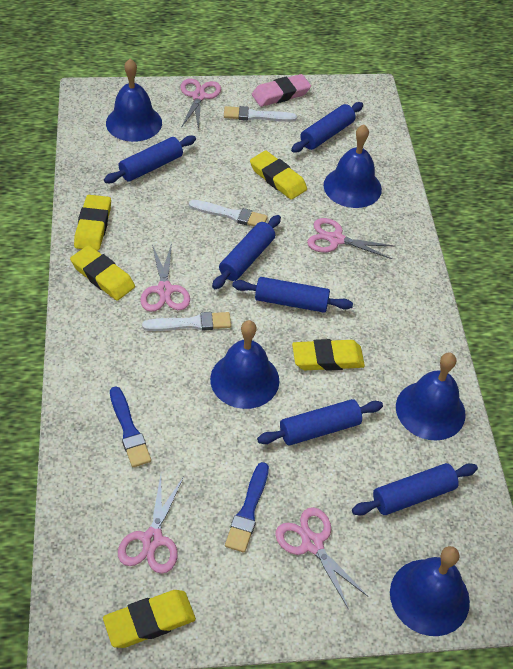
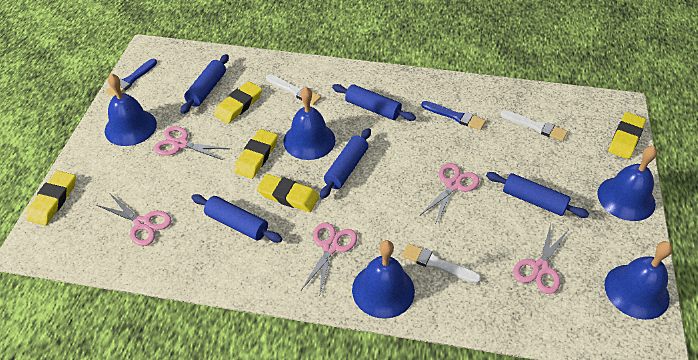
blue rolling pin: [104,135,196,183] [212,215,281,289] [232,277,353,313] [257,399,383,445] [291,102,363,153] [352,463,478,516] = 6 -> [181,54,229,114] [191,194,282,243] [320,128,371,199] [332,84,416,121] [486,172,589,218] = 5
pink eraser: [252,74,311,107] = 1 -> none = 0

